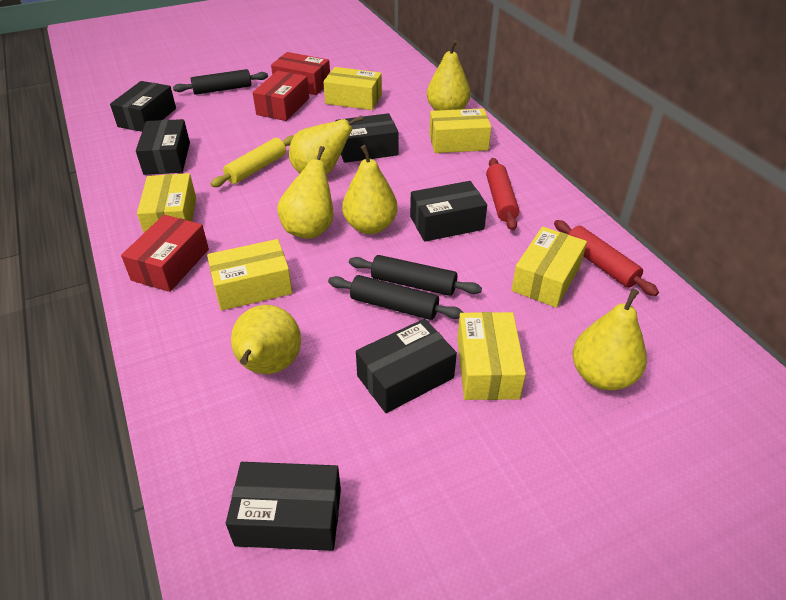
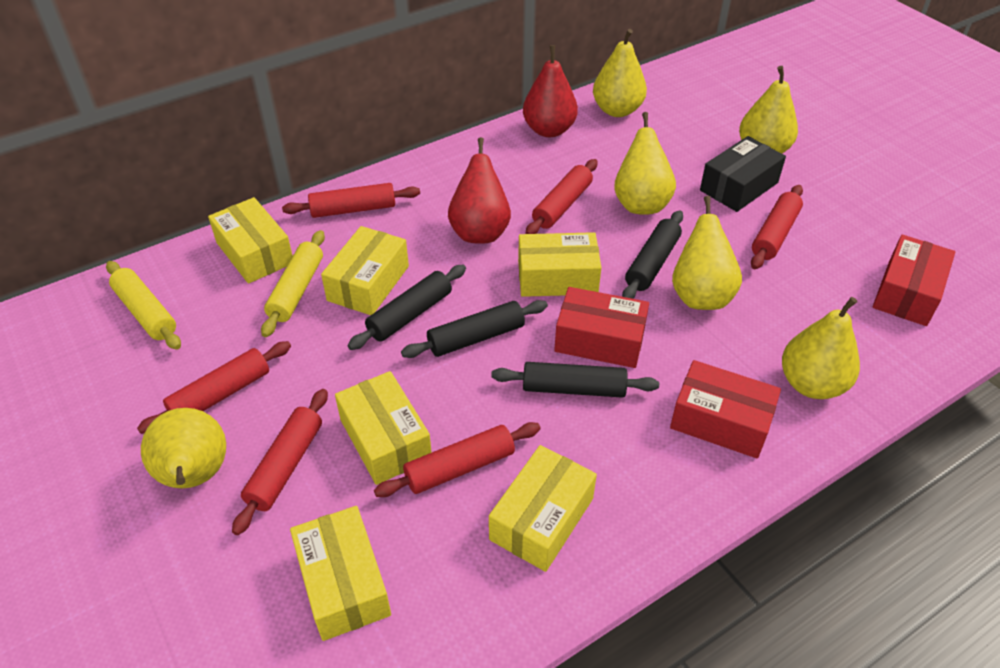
black box: [110,81,176,132] [136,119,190,175] [226,462,341,551] [335,113,399,163] [356,318,457,413] [410,181,487,242] = 6 -> [700,136,786,212] = 1
black rolling pin: [173,69,268,95] [328,275,464,320] [349,255,482,296] = 3 -> [347,265,466,350] [401,300,548,358] [491,362,659,398] [622,210,683,299] = 4
red pear: none = 0 -> [448,137,511,244] [523,45,578,137] = 2
red rolling pin: [486,158,519,231] [554,220,659,296] = 2 -> [137,341,291,434] [232,389,328,535] [282,183,420,218] [374,422,541,497] [525,159,598,234] [751,185,803,269] = 6
yellow rolling pin: [211,135,293,187] = 1 -> [106,261,181,350] [261,230,325,337] = 2

